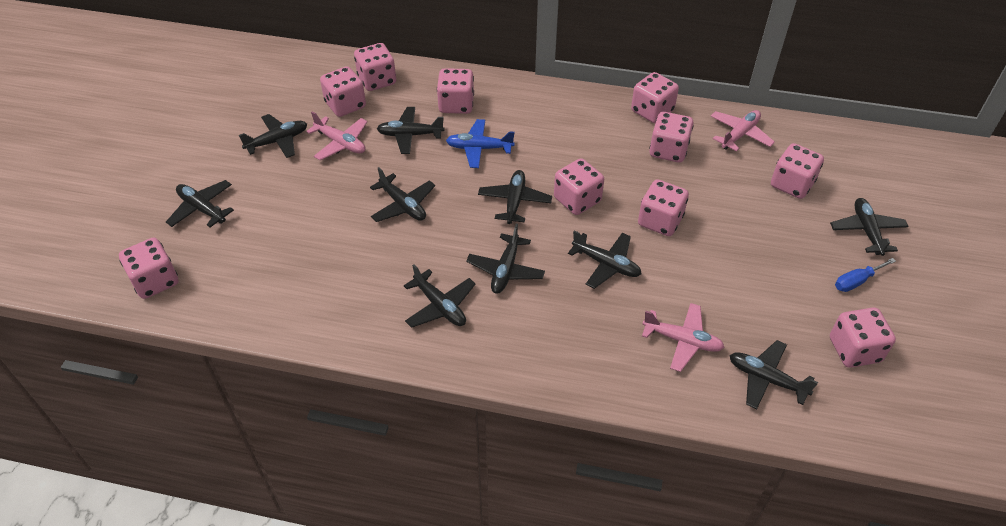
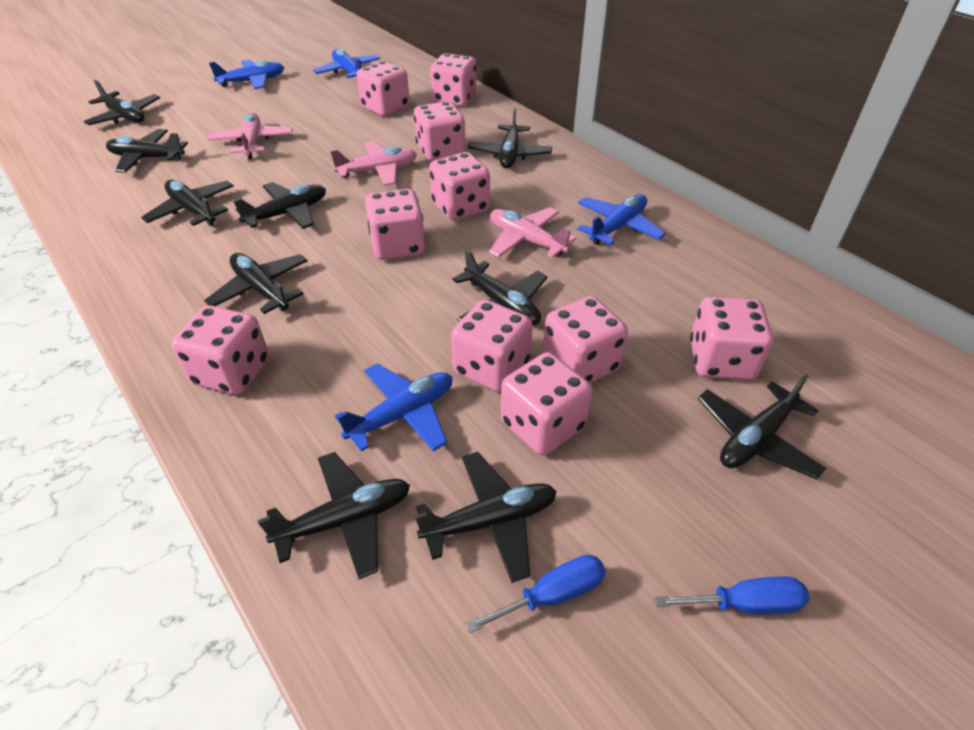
blue plane: [446,119,515,168] = 1 -> [209,59,284,89] [313,49,380,78] [335,363,452,452] [578,194,666,245] = 4
blue screwdriver: [835,258,896,292] = 1 -> [466,555,606,633] [655,577,809,614] = 2

